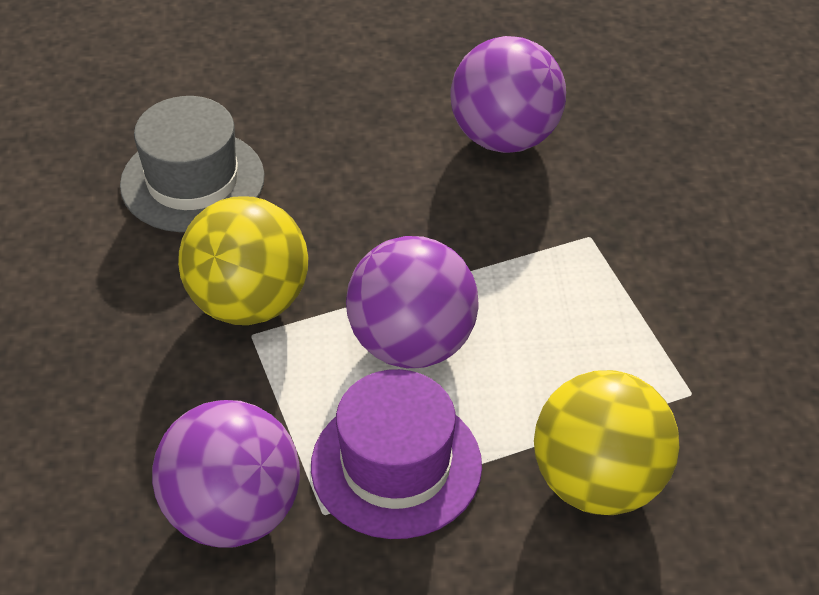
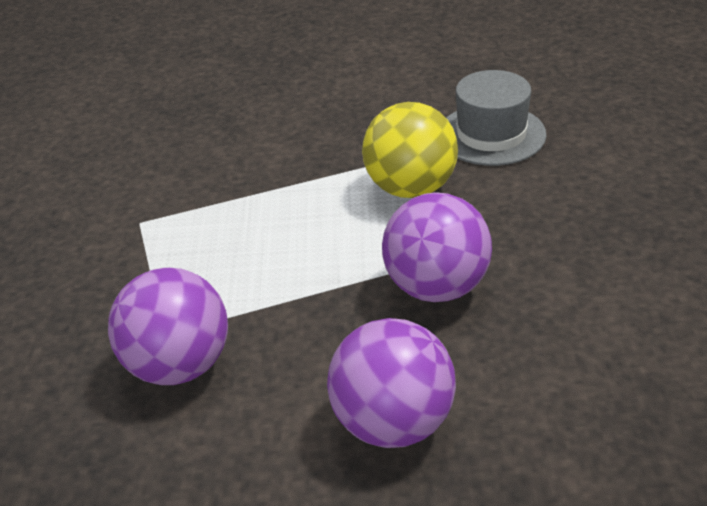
purple hat: [311,369,482,539] = 1 -> none = 0
yellow ball: [178,197,308,325] [534,370,680,515] = 2 -> [362,102,458,198] = 1

